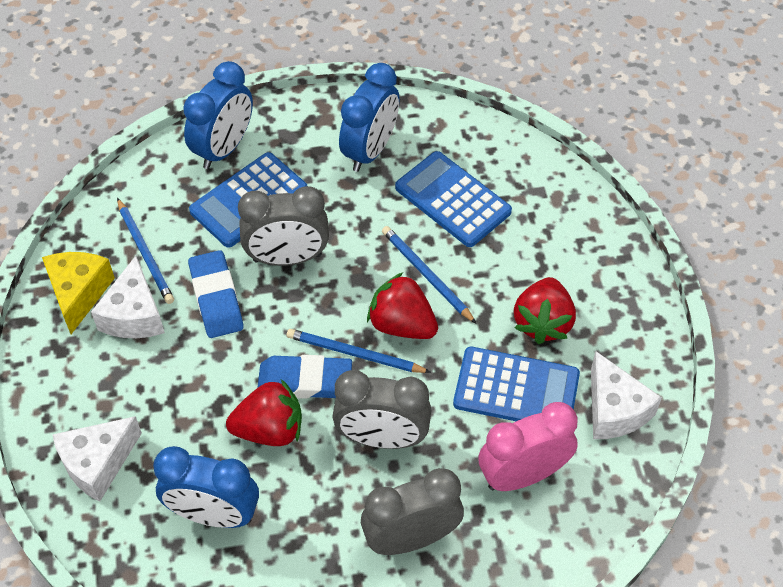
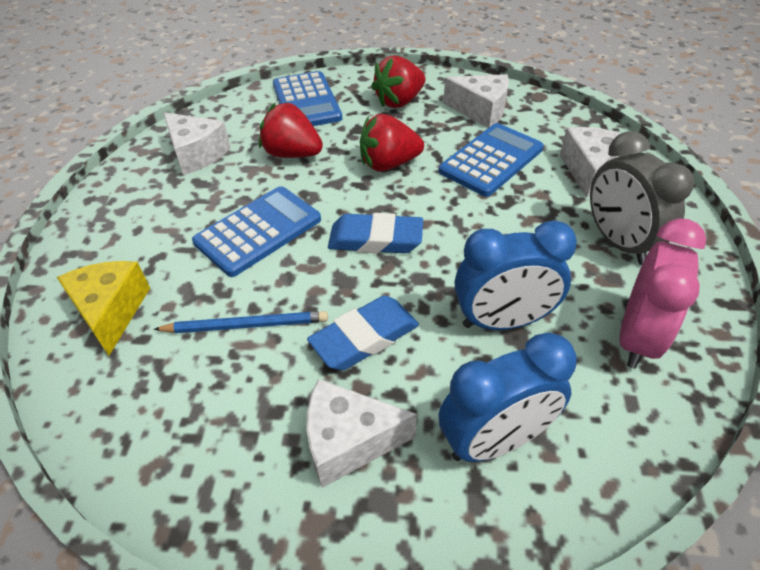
blue clock: [153,446,259,528] [183,61,253,169] [339,63,400,172] = 3 -> [438,332,577,462] [455,220,577,330] = 2
blue pencil: [117,198,174,304] [287,329,431,373] [382,226,476,323] = 3 -> [153,311,328,333] = 1
grey clock: [238,186,329,266] [332,370,431,449] [361,468,464,555] = 3 -> [590,131,694,265] = 1
white cheese: [53,416,142,502] [91,256,165,338] [591,351,662,439] = 3 -> [163,112,231,175] [306,379,417,488] [443,74,509,128] [560,127,621,198] = 4

